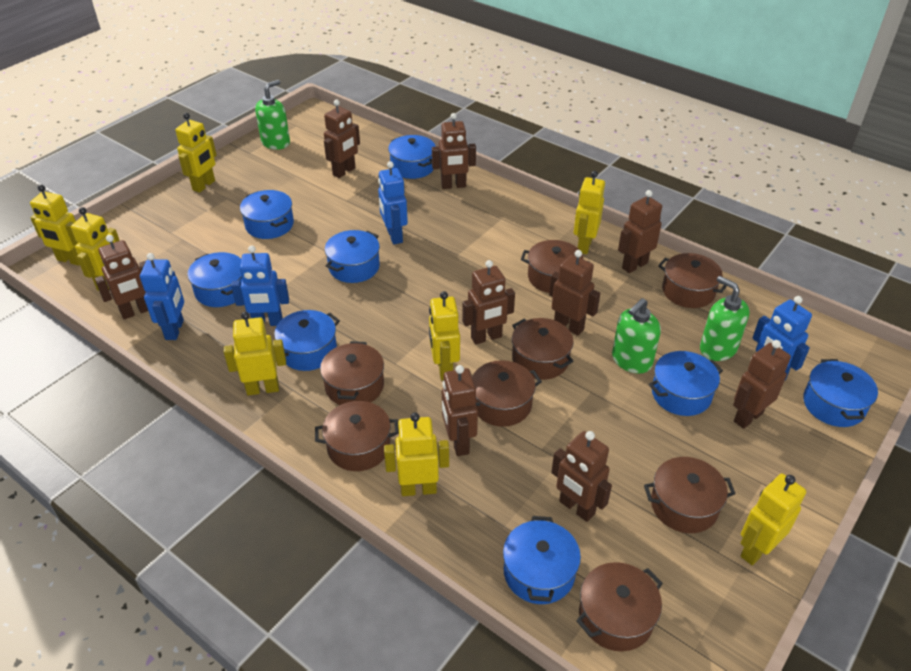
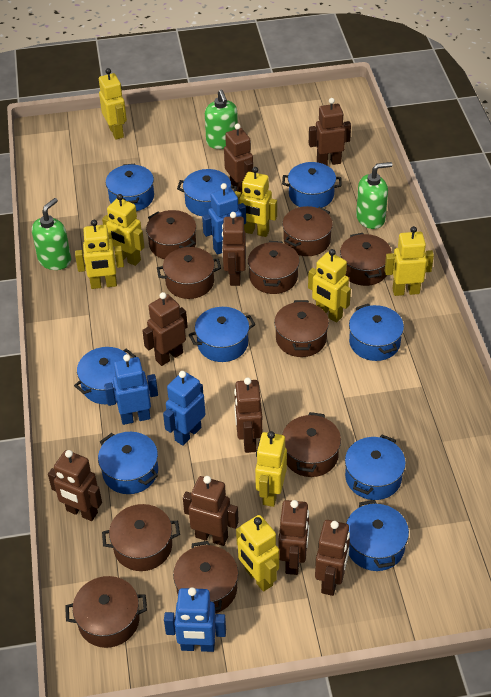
blue pot: [188,252,242,307] [240,190,294,239] [274,310,340,371] [325,230,380,283] [388,135,436,179] [503,516,581,604] [649,351,723,416] [803,359,878,427] = 8 -> [74,347,136,404] [98,432,158,494] [106,164,154,211] [177,169,237,216] [189,307,256,362] [282,162,342,208] [345,435,406,500] [346,500,409,571] [349,304,404,361] = 9
brown pot: [315,401,399,471] [320,341,384,405] [472,360,542,427] [512,318,574,380] [521,240,590,293] [576,562,663,651] [644,457,736,533] [658,253,727,308] = 8 -> [65,576,147,648] [102,504,180,571] [146,210,196,259] [157,247,221,299] [173,541,238,613] [248,241,300,294] [274,300,329,357] [282,206,333,256] [282,412,341,477] [340,233,392,286] = 10

